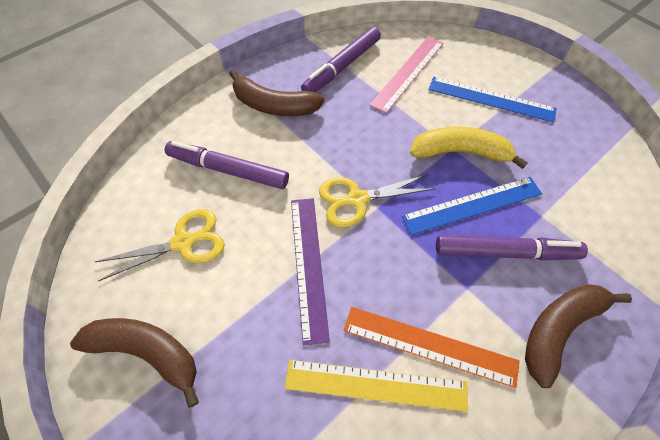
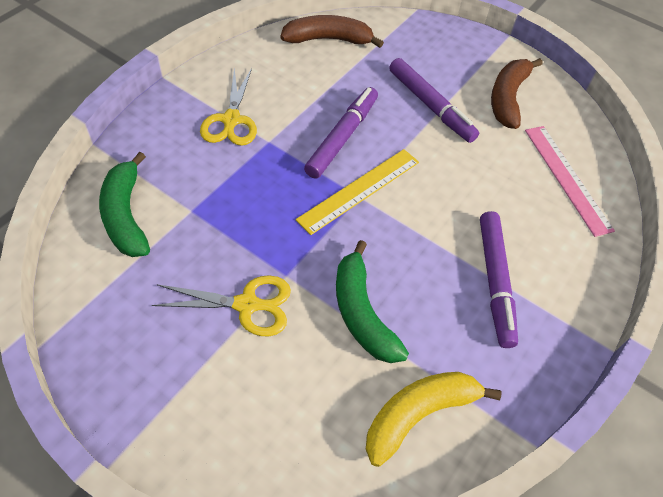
blue ruler: [402,177,542,235] [429,77,557,123] = 2 -> none = 0
brown banana: [70,318,199,408] [229,70,324,116] [525,284,632,388] = 3 -> [280,15,384,48] [491,58,543,129] = 2
green banana: none = 0 -> [99,152,150,257] [336,240,409,363] = 2
orange ruler: [344,307,519,388] = 1 -> none = 0
purple ruler: [291,198,330,345] = 1 -> none = 0

